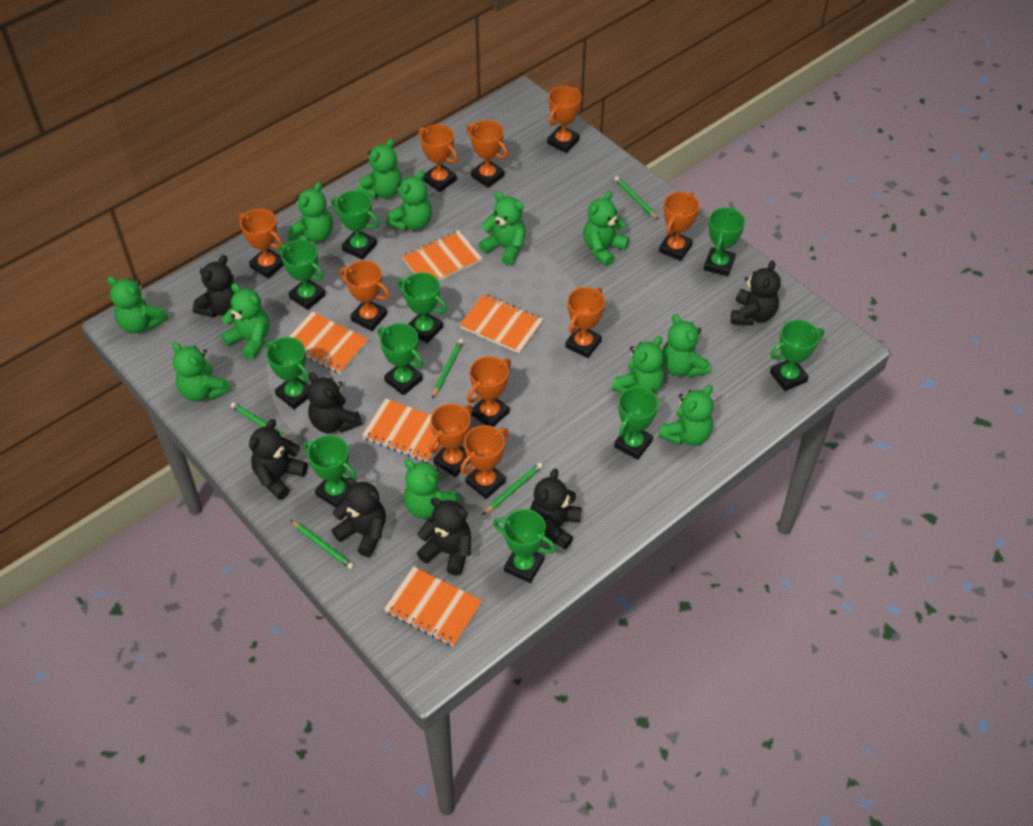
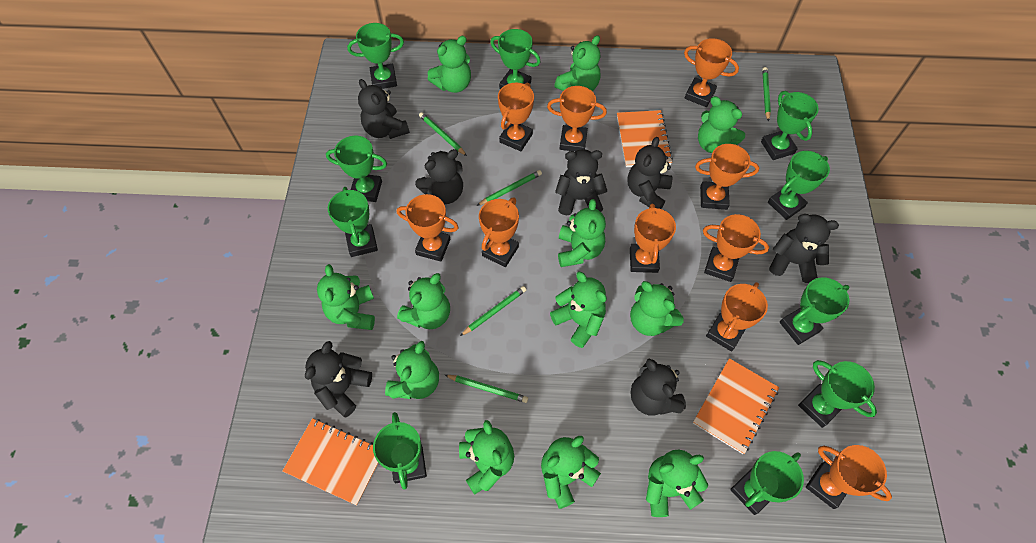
orange notebook: [289,312,369,374] [362,398,439,463] [384,566,482,647] [402,230,483,281] [460,294,544,354] = 5 -> [282,418,379,505] [617,110,673,167] [693,358,779,454] = 3

